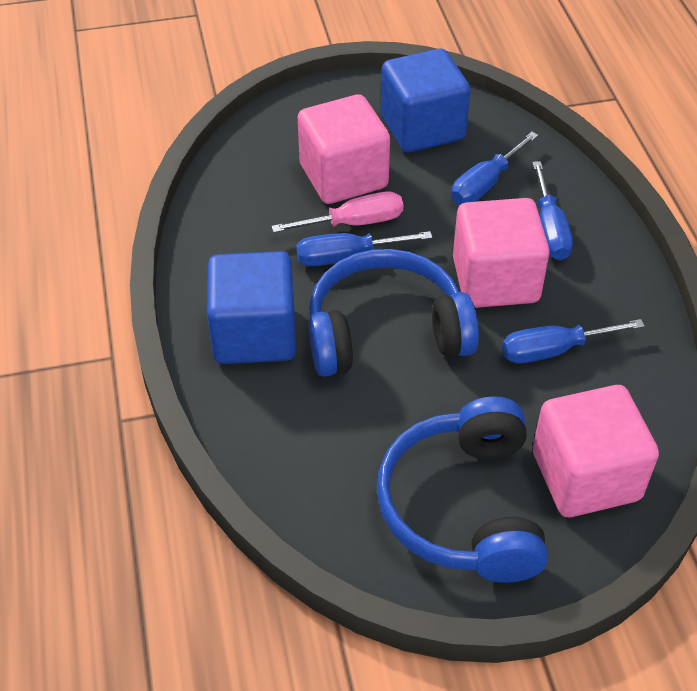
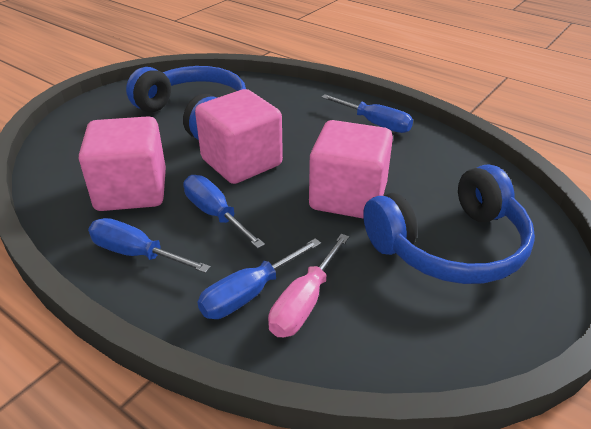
blue cube: [207,251,296,364] [381,49,471,152] = 2 -> none = 0

